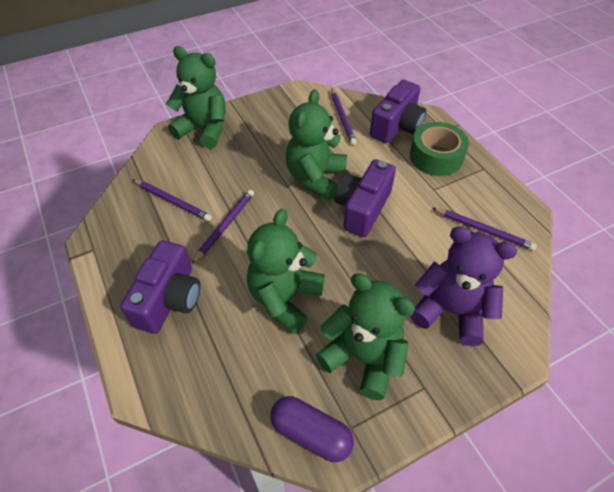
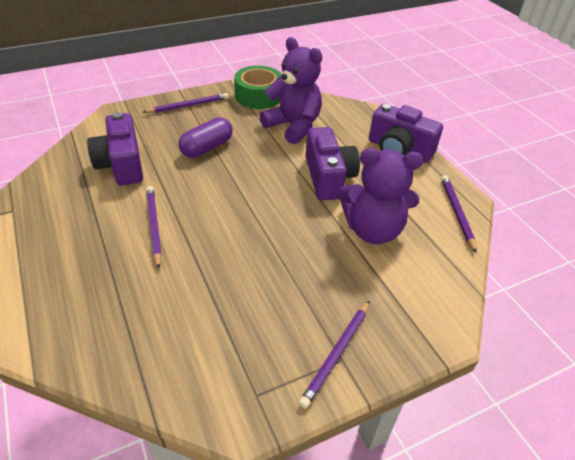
green teddy bear: [166,46,225,148] [247,209,325,334] [286,89,347,200] [316,273,415,400] = 4 -> none = 0
purple teddy bear: [410,226,517,346] = 1 -> [260,37,322,144] [338,148,423,244] = 2

